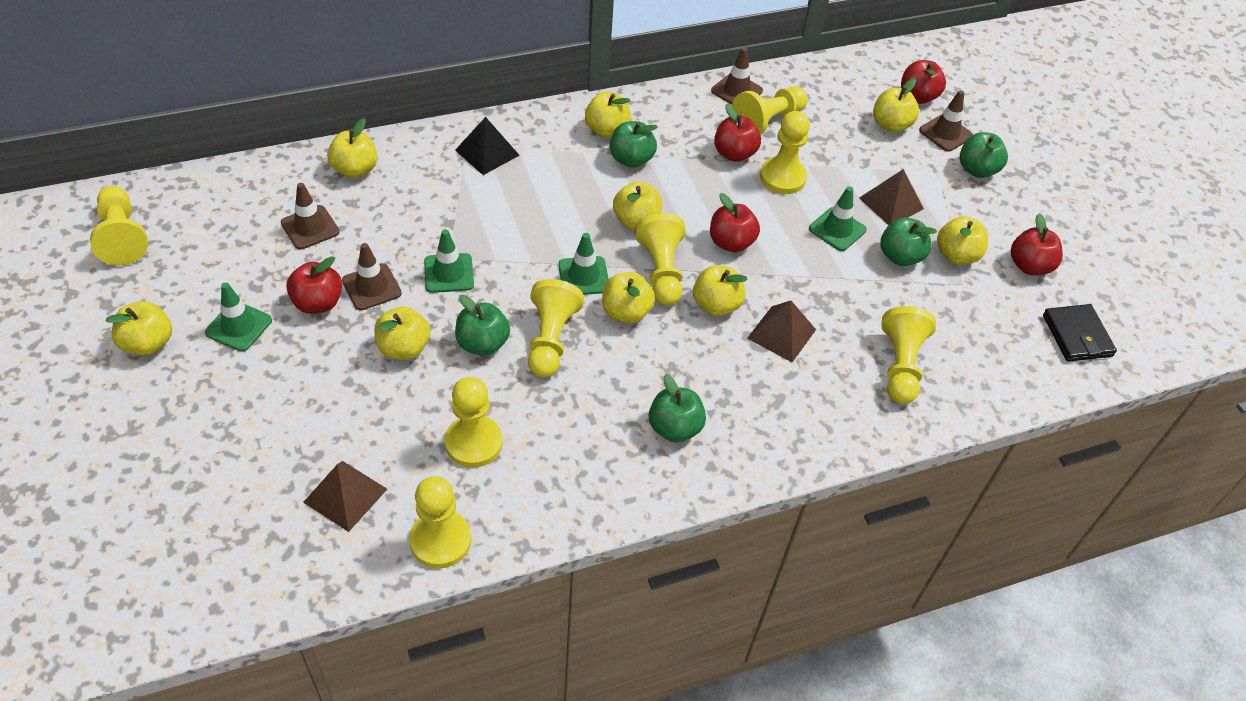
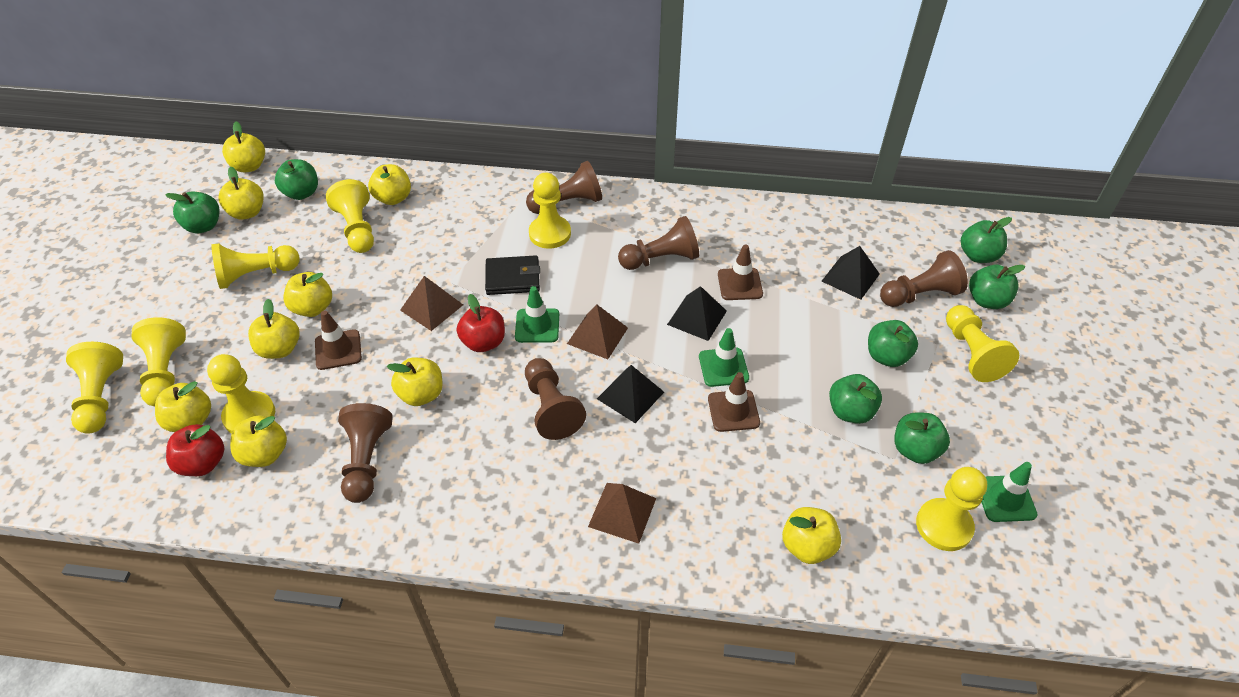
black pyramid: [455,117,520,175] = 1 -> [597,365,664,423] [667,286,727,341] [822,246,880,300] = 3
brown pawn: none = 0 -> [338,403,393,503] [525,358,586,440] [526,161,602,214] [618,216,699,270] [880,250,968,307] = 5
brown traffic cone: [281,183,340,249] [342,243,402,311] [711,47,763,104] [919,90,973,152] = 4 -> [315,310,362,370] [708,372,760,432] [718,245,763,300] = 3
green apple: [455,295,510,356] [610,121,658,168] [649,374,706,443] [881,218,937,266] [960,132,1008,178] = 5 -> [165,192,219,233] [275,159,318,200] [829,374,882,424] [868,320,918,367] [894,412,950,464] [961,217,1012,263] [969,265,1025,309] = 7
green traffic cone: [205,282,272,352] [424,229,474,293] [558,233,609,295] [809,186,867,251] = 4 -> [515,286,559,343] [699,328,749,387] [981,462,1038,522] = 3
red apple: [286,256,342,314] [710,193,760,252] [714,104,761,162] [901,60,946,104] [1011,213,1063,275] = 5 -> [166,424,224,476] [457,294,505,352] = 2

